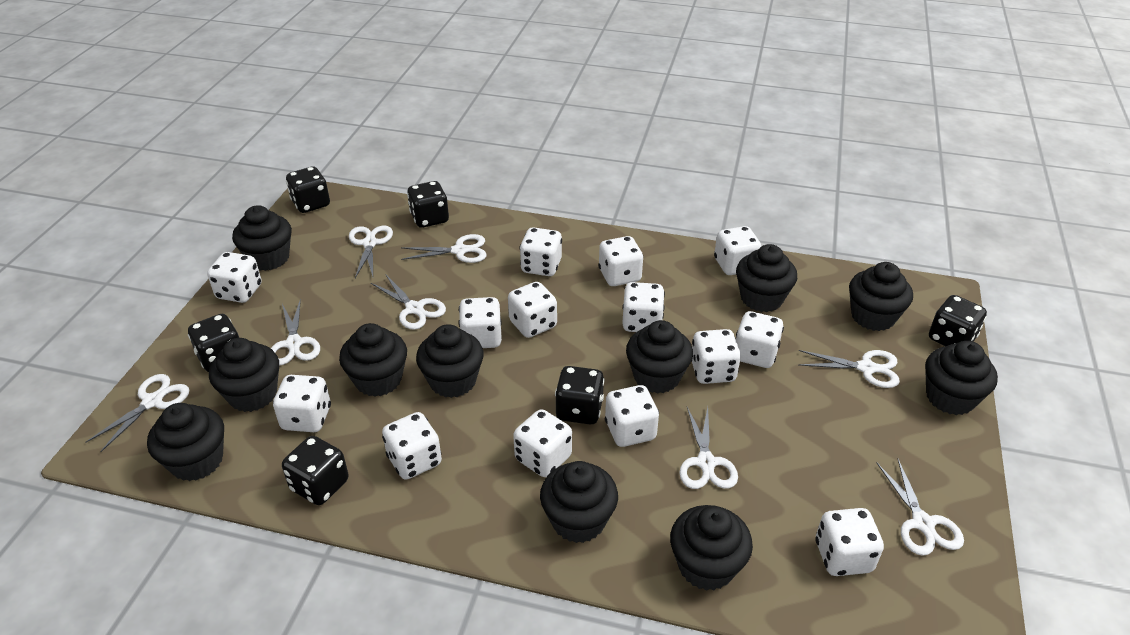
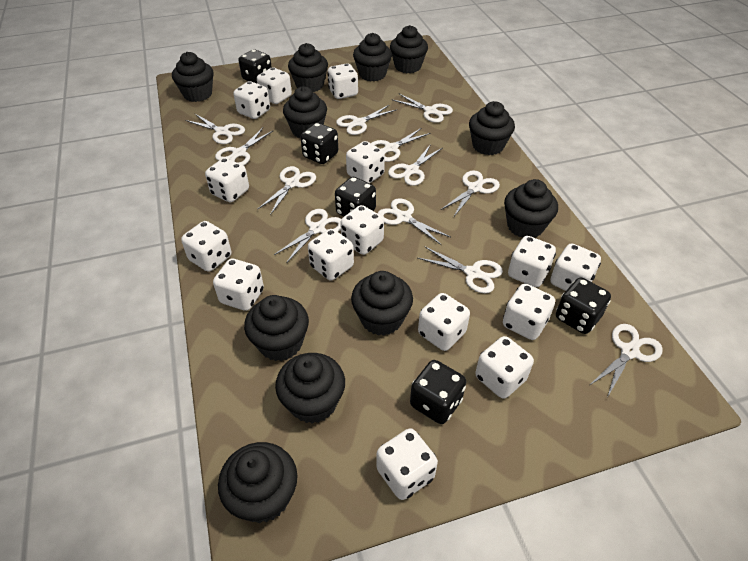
black dice: [188,314,239,372] [282,436,349,505] [286,167,330,213] [407,181,449,228] [555,366,604,424] [929,295,987,346] = 6 -> [238,50,272,83] [301,123,339,164] [335,177,376,217] [410,360,466,424] [556,278,611,334] = 5
white dice: [207,252,262,303] [273,375,331,432] [382,412,442,479] [459,297,502,348] [508,282,557,338] [513,409,572,477] [520,227,562,276] [598,236,643,286] [605,385,659,447] [622,282,665,332] [691,329,741,384] [714,226,761,275] [736,311,784,368] [815,508,884,576] = 14 -> [181,221,231,272] [205,158,249,202] [213,258,264,311] [234,81,270,119] [257,67,292,104] [308,229,354,280] [327,63,358,99] [340,205,384,255] [346,141,385,183] [377,428,438,500] [418,293,470,351] [475,336,534,399] [503,284,555,340] [508,236,556,287] [550,244,601,291] = 15
white scissors: [85,374,190,452] [271,298,320,366] [349,226,393,278] [371,274,446,330] [401,234,487,263] [679,407,738,489] [798,350,900,388] [877,459,964,556] = 8 -> [185,113,245,144] [215,128,274,166] [257,166,316,215] [274,209,341,263] [336,105,397,135] [371,128,431,162] [377,198,450,245] [388,144,442,186] [393,94,453,123] [418,247,503,293] [441,170,500,216] [590,324,663,398] = 12

